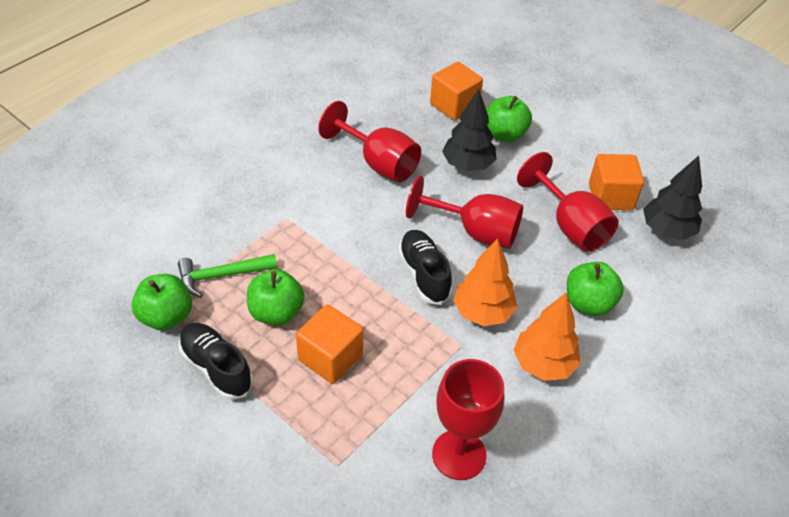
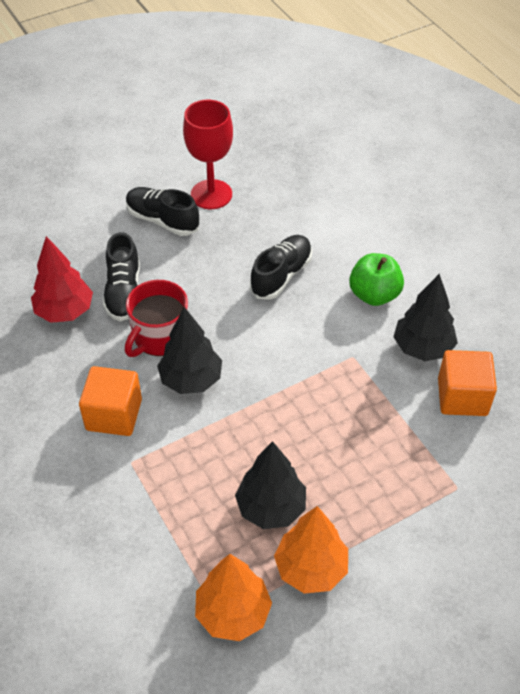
black shoe: [179,323,253,400] [398,230,452,305] = 2 -> [103,232,140,321] [126,187,199,236] [250,235,312,300] = 3
black tree: [442,89,497,171] [643,156,702,240] = 2 -> [157,307,222,394] [235,441,306,529] [393,274,458,361] = 3
green apple: [132,274,192,330] [247,270,305,325] [486,96,532,142] [567,262,624,316] = 4 -> [349,253,404,306] = 1
green hammer: [178,254,277,297] = 1 -> none = 0
orange cube: [296,304,363,384] [430,62,483,121] [589,154,644,210] = 3 -> [79,366,142,436] [438,350,497,416] = 2
red goblet: [318,101,421,182] [406,176,523,249] [432,359,504,480] [517,152,619,252] = 4 -> [183,100,233,209] = 1
red mug: none = 0 -> [125,280,188,357] = 1
red tree: none = 0 -> [31,236,93,323] = 1

